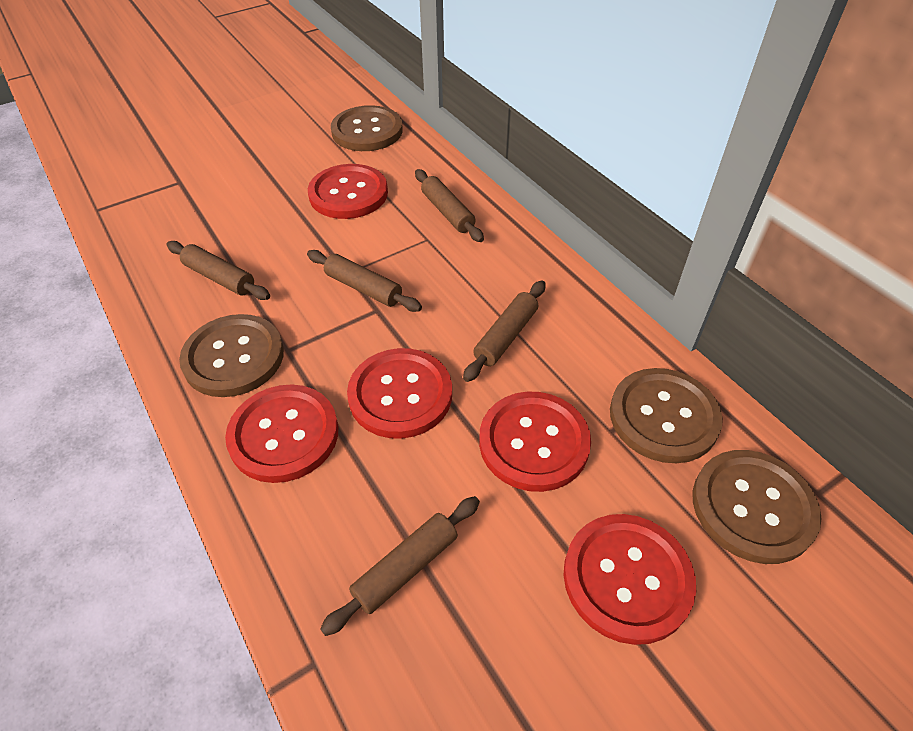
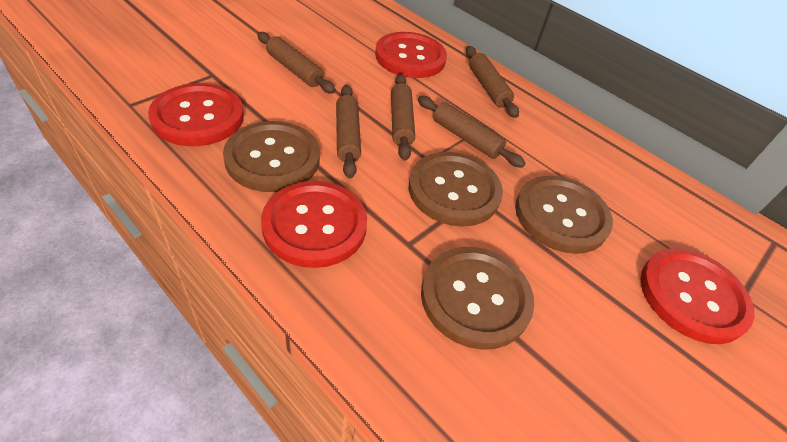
red button: [225,384,338,483] [308,164,388,219] [347,348,452,439] [479,391,591,492] [564,514,696,645] = 5 -> [148,83,244,146] [261,181,367,268] [375,32,447,78] [640,248,755,344] = 4

